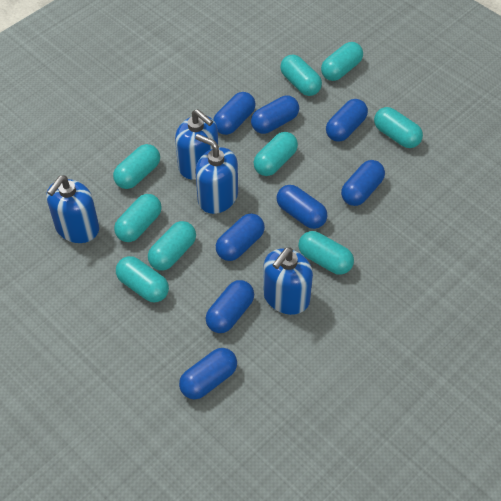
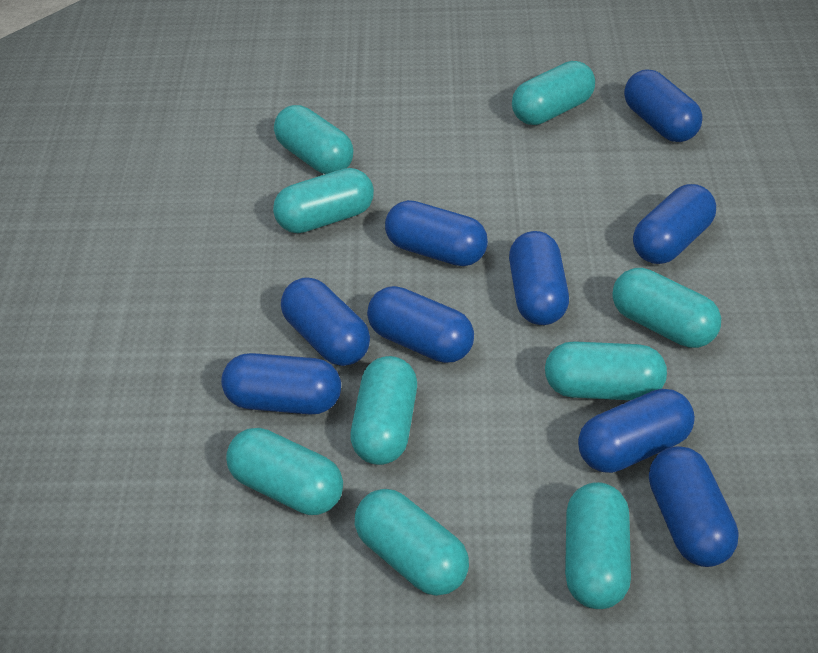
blue capsule: [179,348,237,399] [206,280,254,333] [213,92,256,135] [216,213,265,261] [251,96,299,134] [277,185,327,229] [326,99,368,142] [341,160,385,206] = 8 -> [221,353,341,415] [281,277,370,366] [367,286,474,363] [385,200,488,266] [509,231,569,325] [578,389,695,473] [624,69,702,142] [633,184,716,264] [649,446,739,567] = 9
blue soap dispenser: [46,176,99,243] [175,109,218,180] [195,134,238,214] [263,247,313,315] = 4 -> none = 0

